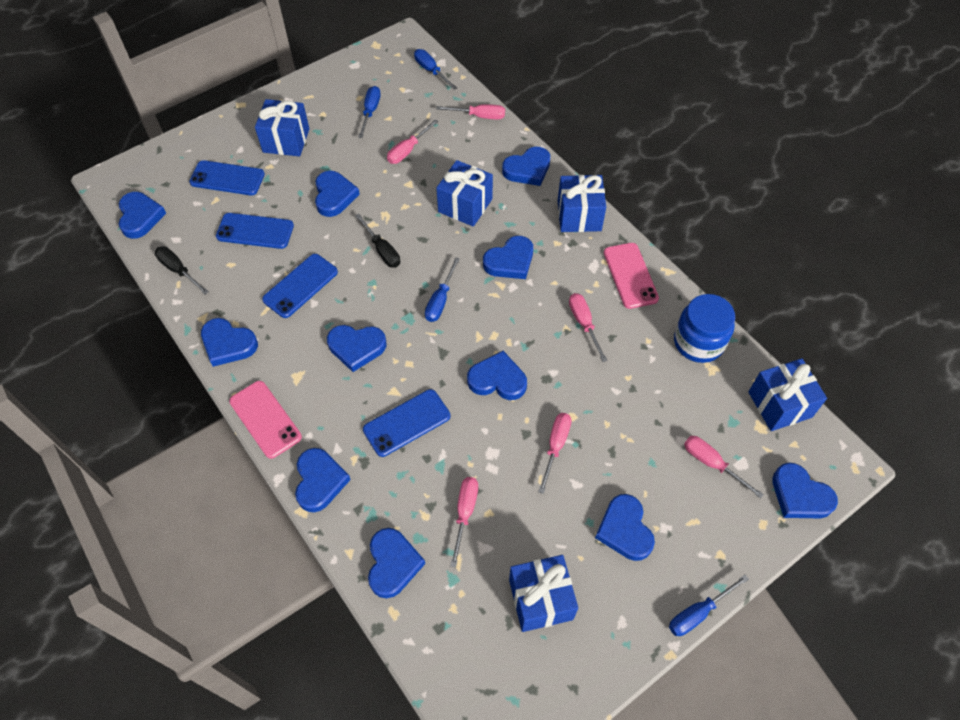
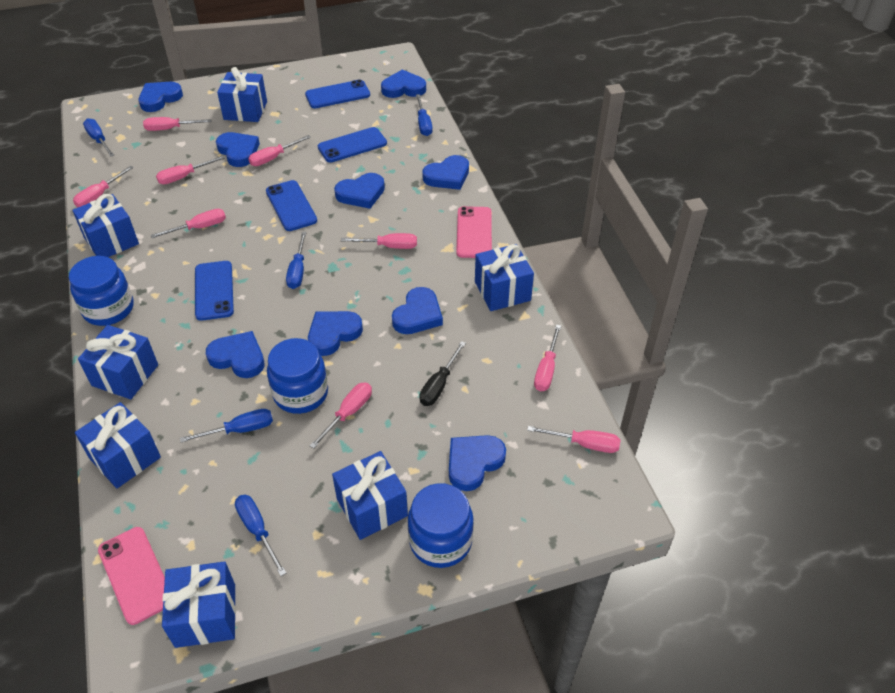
black screwdriver: [155,246,209,294] [355,214,400,268] = 2 -> [419,341,466,406] = 1
blue gift: [255,99,309,156] [436,160,493,227] [509,555,578,632] [558,175,606,232] [748,358,827,431] = 5 -> [72,194,139,257] [75,402,161,488] [78,325,158,399] [162,561,236,648] [217,67,267,122] [332,451,408,540] [475,244,534,311] = 7
blue heart: [119,192,166,239] [201,318,258,367] [295,448,351,512] [315,171,360,217] [327,325,387,372] [368,528,425,598] [467,351,527,400] [483,236,533,279] [502,147,550,186] [595,494,655,561] [772,463,838,519] = 11 -> [139,82,183,112] [206,331,265,378] [216,132,260,167] [308,311,363,356] [334,173,385,209] [381,69,426,98] [392,287,443,334] [422,155,469,190] [449,435,506,491] = 9
blue jar: [674,294,735,363] = 1 -> [69,256,134,326] [267,338,328,414] [408,483,474,568] = 3
blue screwdriver: [358,86,381,138] [414,49,457,90] [425,257,460,322] [669,575,749,636] = 4 -> [83,118,114,157] [180,409,273,443] [235,495,286,576] [286,232,307,289] [416,94,433,136] = 5
pink screwdriver: [387,120,438,164] [436,104,505,119] [450,477,478,567] [538,413,572,494] [569,293,607,362] [684,436,764,499] = 6 -> [73,166,134,207] [143,117,212,131] [151,209,226,238] [156,156,225,184] [248,135,311,166] [310,382,372,449] [341,233,417,249] [527,426,620,453] [534,324,561,391] = 9

